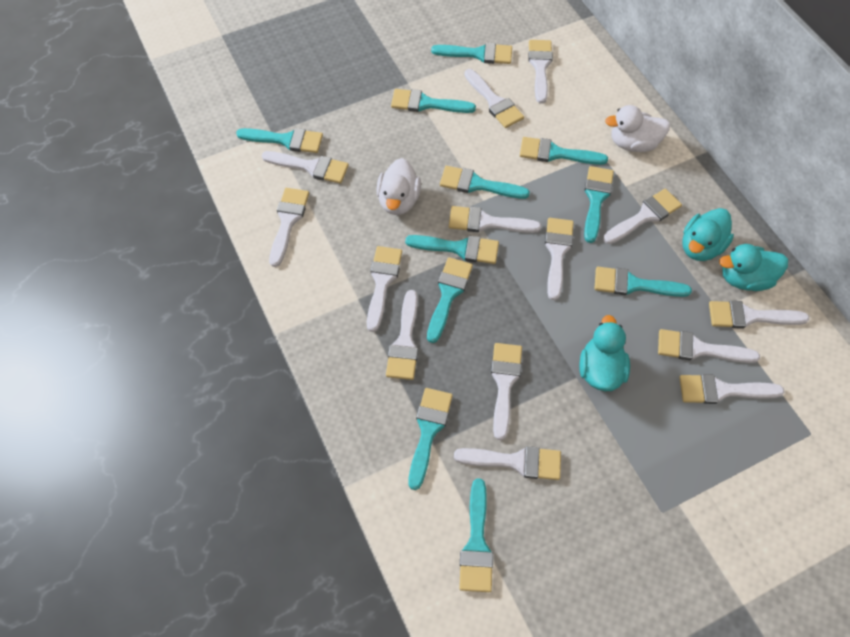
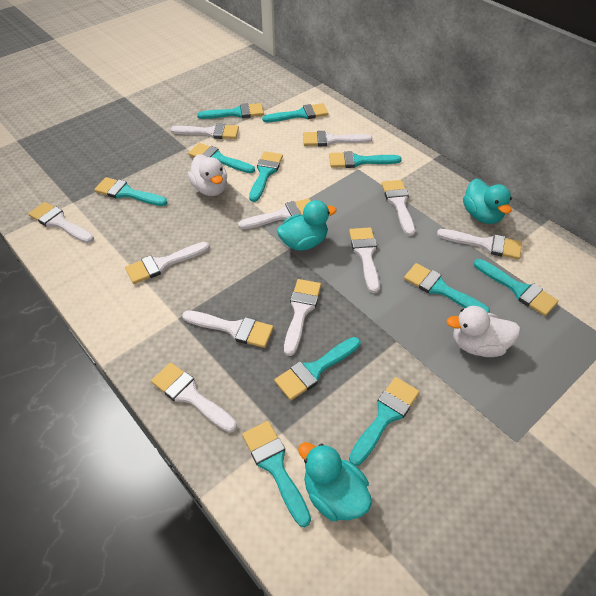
white brush: [262,151,349,183] [269,188,309,267] [367,246,402,332] [386,290,418,380] [449,206,541,233] [454,446,561,480] [464,69,524,128] [491,343,522,440] [528,40,553,104] [545,218,574,300] [603,189,682,244] [658,329,760,363] [679,374,784,404] [709,301,809,329] = 14 -> [28,202,94,243] [125,242,209,284] [151,362,237,433] [170,123,239,139] [182,310,274,348] [238,198,311,229] [284,279,321,356] [303,131,372,146] [349,227,380,293] [382,180,415,236] [437,229,522,259] = 11

